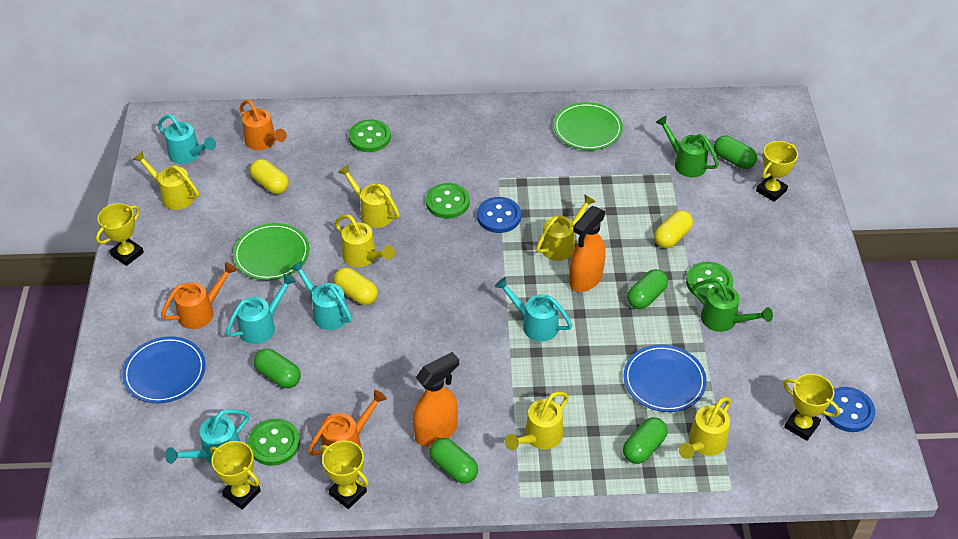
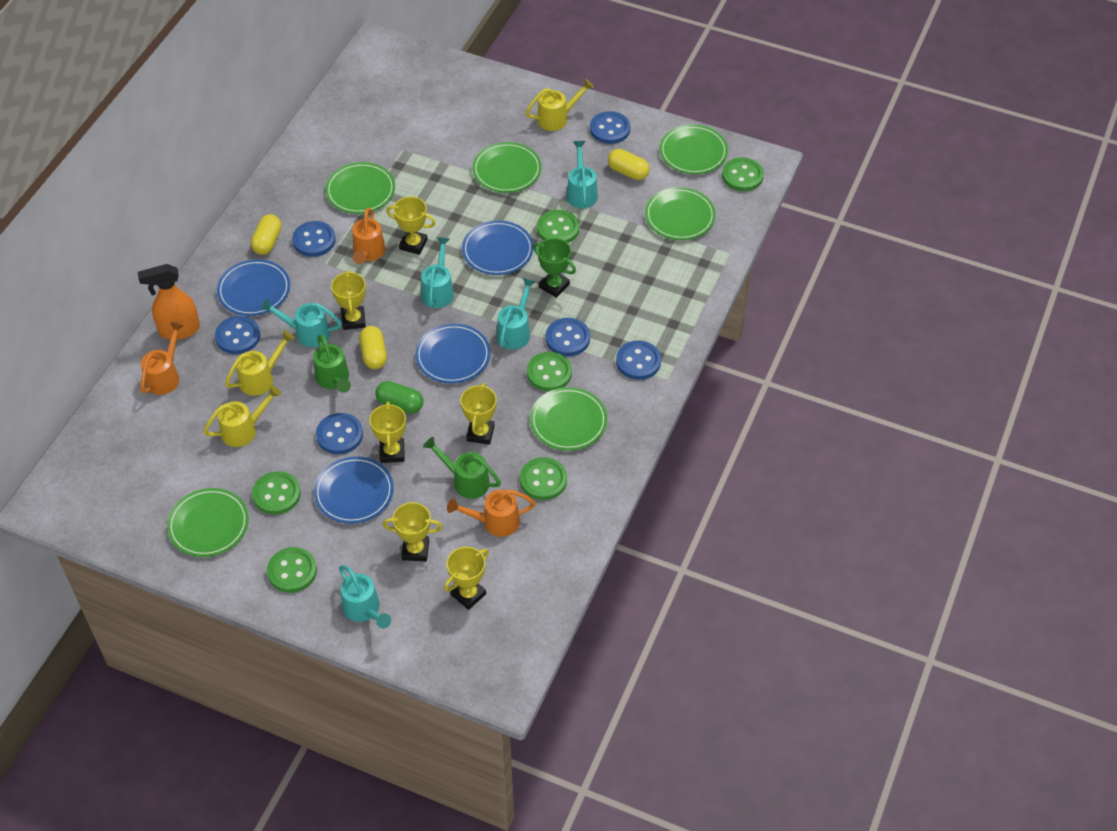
blue button: [477,197,521,233] [825,387,875,432] = 2 -> [215,316,260,354] [292,221,336,257] [316,413,363,454] [546,318,590,356] [590,111,630,144] [616,340,661,380] = 6
blue plate: [122,336,206,403] [624,345,707,412] = 2 -> [217,259,290,316] [314,456,394,524] [415,324,491,384] [462,221,533,275] = 4
green button: [248,419,300,466] [349,120,391,152] [426,183,470,219] [686,262,733,300] = 4 -> [252,471,301,515] [267,547,317,593] [520,457,567,500] [527,352,572,391] [537,210,579,243] [722,158,764,191] = 6
green capsule: [254,349,301,388] [430,438,478,484] [623,417,667,464] [627,269,668,309] [714,136,757,169] = 5 -> [375,381,423,414] = 1
green plate: [233,223,309,280] [553,102,623,150] = 2 -> [167,488,249,557] [325,162,395,214] [472,142,542,193] [530,387,607,451] [645,187,716,240] [660,125,728,174] = 6
green trophy: none = 0 -> [533,238,576,298] = 1
orange spray bottle: [413,352,459,446] [569,206,606,292] = 2 -> [138,264,200,340] = 1
yellow trophy: [96,203,144,266] [210,441,261,510] [320,440,369,509] [756,141,798,202] [783,374,840,441] = 5 -> [331,270,366,330] [369,401,406,463] [383,502,442,561] [386,197,435,255] [444,547,489,610] [460,383,497,445] = 6
yellow watering can: [133,151,199,210] [335,214,395,267] [338,165,400,228] [505,391,569,450] [536,194,596,261] [679,397,731,459] = 6 -> [203,385,281,447] [225,330,295,396] [525,79,594,131] = 3

